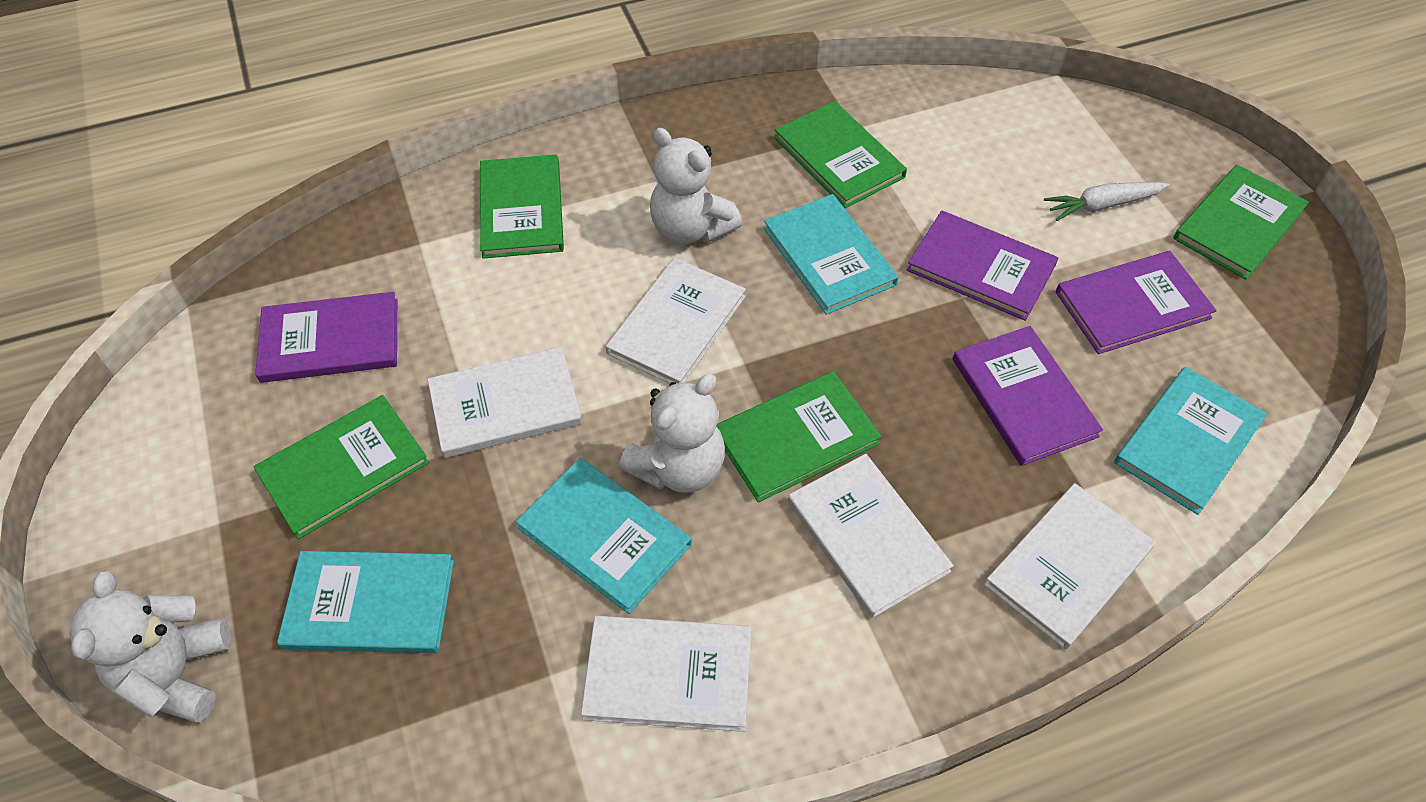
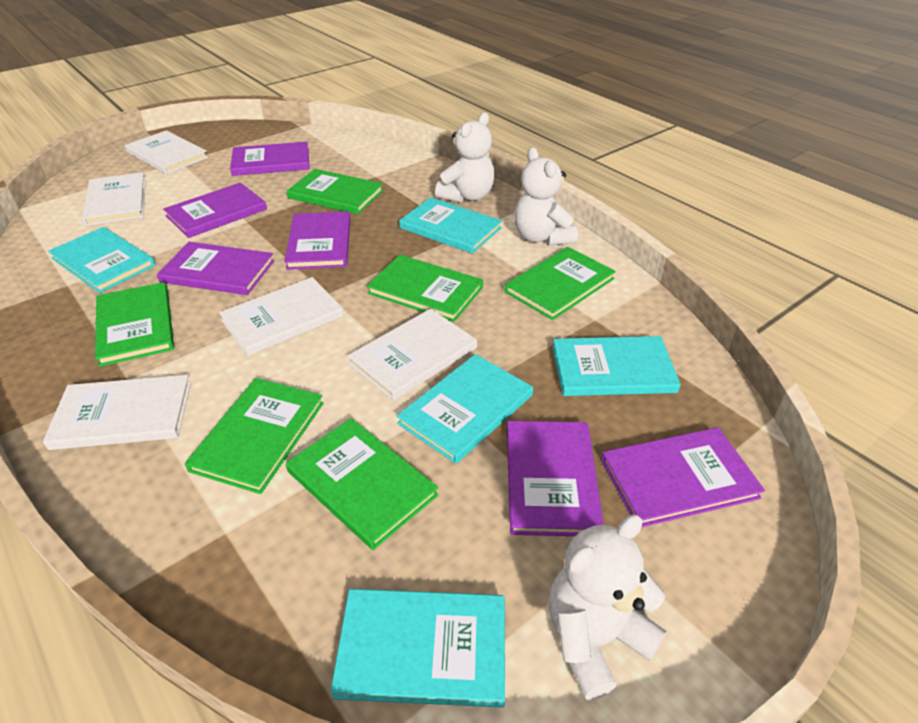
green book: [254,395,429,539] [480,155,564,259] [716,371,882,502] [774,101,907,208] [1173,164,1309,280] = 5 -> [95,282,174,367] [185,378,324,494] [286,418,439,550] [287,169,384,214] [367,255,483,322] [505,247,616,320] = 6
purple book: [255,292,397,383] [907,211,1058,321] [953,326,1103,466] [1056,251,1217,354] = 4 -> [157,242,274,295] [163,183,267,238] [230,142,310,176] [284,212,351,270] [507,421,604,536] [601,427,765,527] = 6
turquoise book: [277,551,454,653] [516,458,692,614] [764,194,898,315] [1114,367,1267,515] = 4 -> [48,227,155,293] [330,589,505,708] [397,354,533,464] [399,197,502,254] [552,336,681,396] = 5
white carrot: [1044,182,1170,221] = 1 -> none = 0

